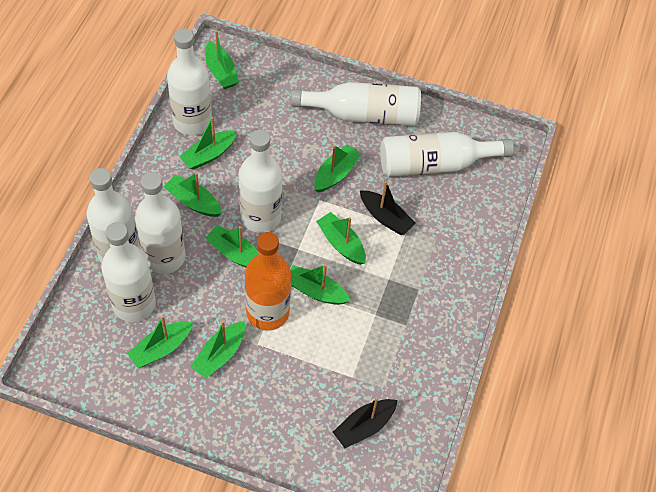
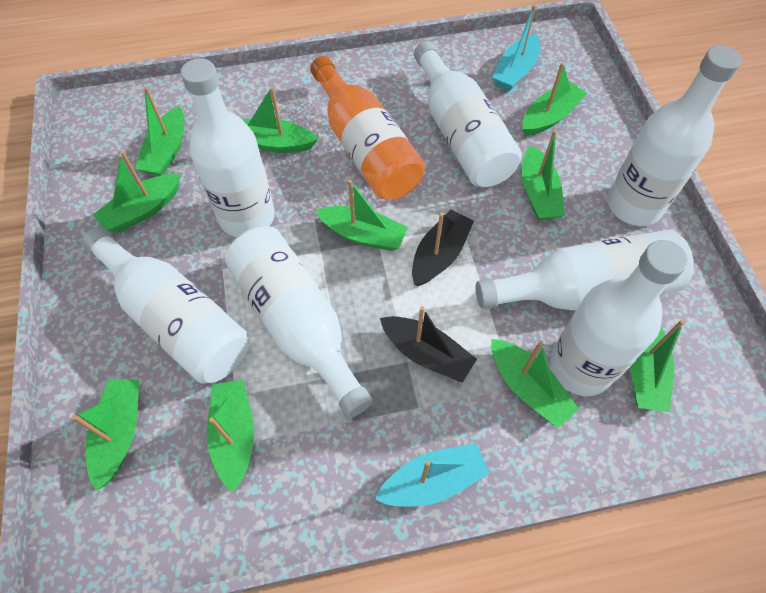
green boat: [127,316,193,368] [164,172,222,217] [179,117,237,170] [191,321,245,378] [205,31,239,89] [206,225,259,267] [290,264,350,305] [314,144,361,192] [316,212,366,265] = 9 -> [72,379,139,491] [93,151,181,233] [135,86,184,176] [207,380,254,492] [242,87,318,153] [315,180,408,251] [491,339,579,428] [522,62,587,136] [522,130,565,220] [630,320,685,412] = 10
turquoise boat: none = 0 -> [375,443,490,507] [492,5,540,91] = 2

